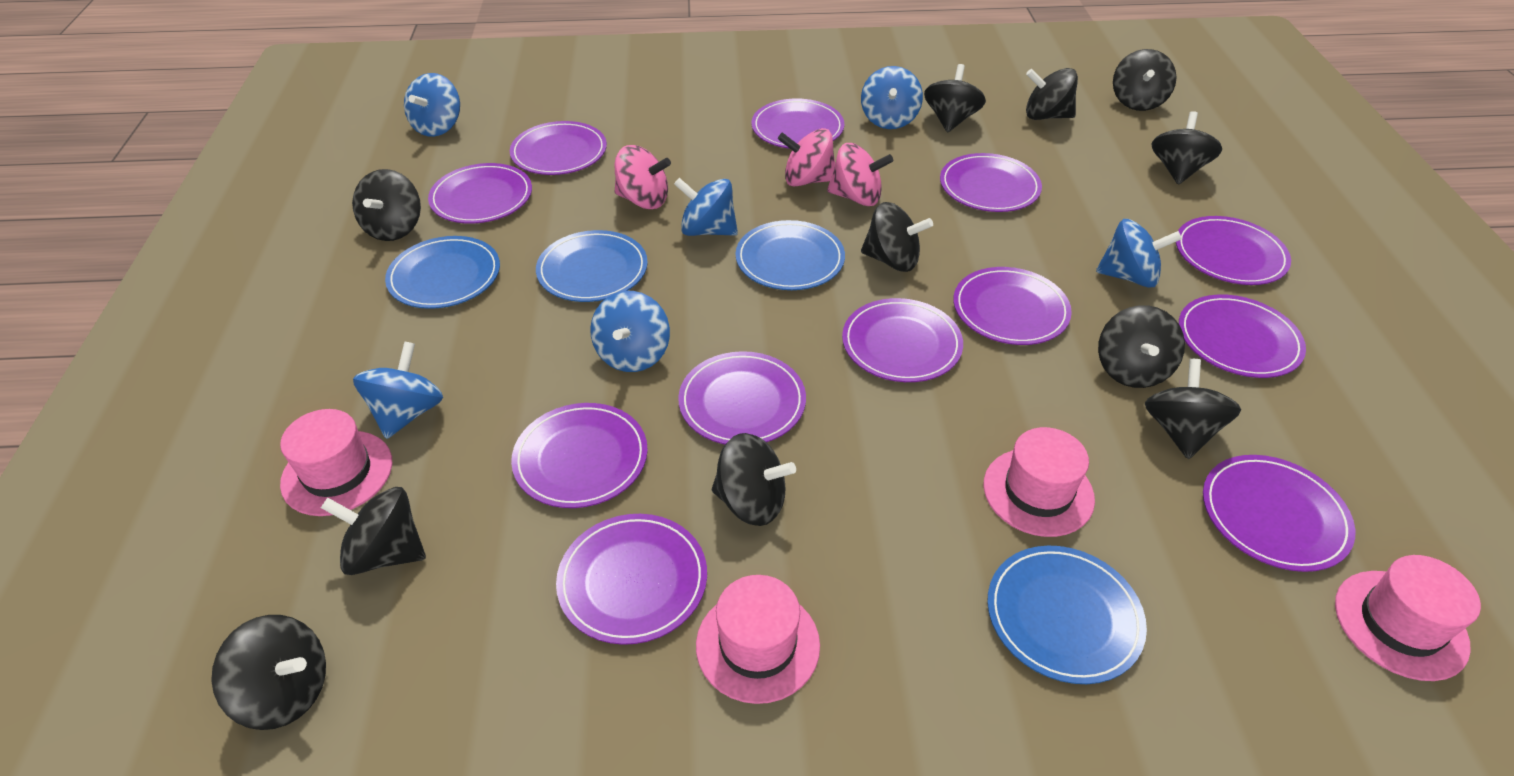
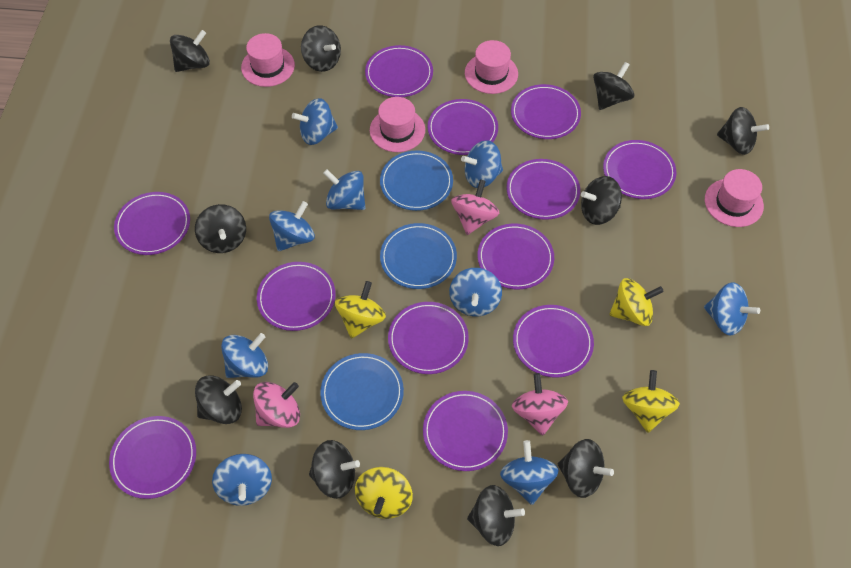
black spinning top: [211,615,326,730] [321,487,426,575] [352,169,421,241] [712,433,796,526] [861,202,933,272] [924,64,986,132] [1026,68,1078,120] [1098,305,1185,388] [1113,49,1176,111] [1145,359,1241,459] [1151,111,1222,185] = 11 -> [170,30,210,72] [195,204,246,253] [195,376,242,424] [301,25,341,72] [309,440,360,499] [467,485,525,546] [558,439,614,498] [581,176,622,225] [593,62,634,110] [717,107,769,155] = 10
blue plate: [385,236,500,309] [536,230,648,302] [735,220,845,290] [987,546,1147,684] = 4 -> [320,353,404,430] [380,150,453,211] [380,223,457,289] = 3
blue spinning top: [353,341,443,439] [404,73,460,137] [590,291,670,372] [674,178,738,236] [861,66,923,129] [1096,219,1182,287] = 6 -> [212,454,272,506] [221,333,268,378] [269,201,315,251] [292,98,338,145] [323,169,366,210] [449,268,502,316] [461,140,503,188] [500,440,559,505] [704,282,760,336] = 9
yellow spinning top: none = 0 -> [335,281,386,339] [355,467,413,519] [609,278,664,326] [622,370,680,433] = 4

